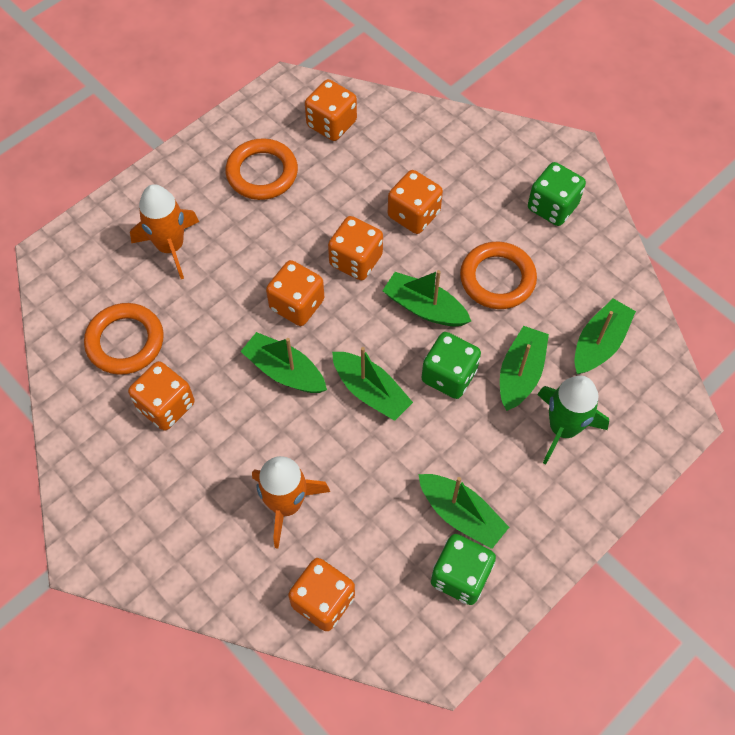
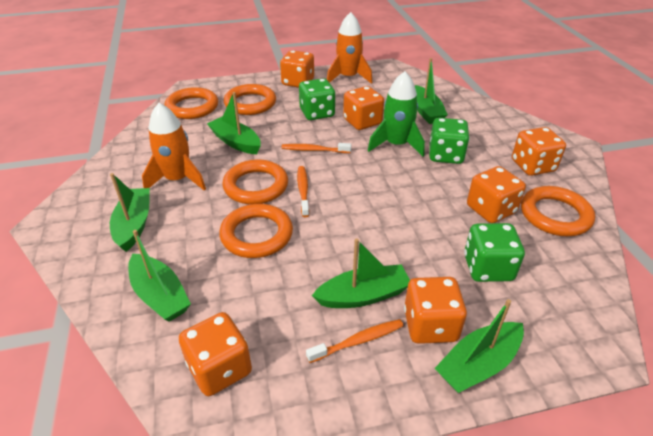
orange ring: [84,303,164,375] [225,138,298,200] [460,242,537,309] = 3 -> [165,87,218,119] [219,204,293,258] [223,160,288,204] [224,84,276,115] [521,186,595,236] = 5
orange toothbrush: none = 0 -> [282,143,351,153] [297,166,310,217] [306,319,404,363] = 3

